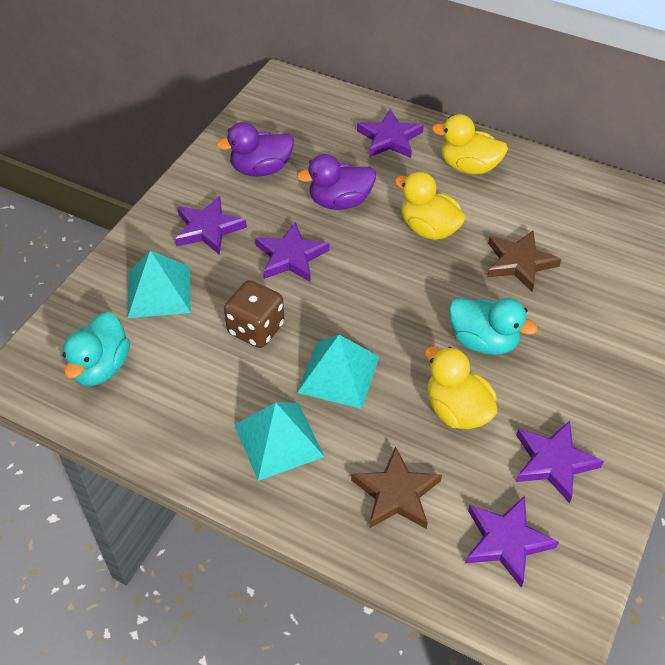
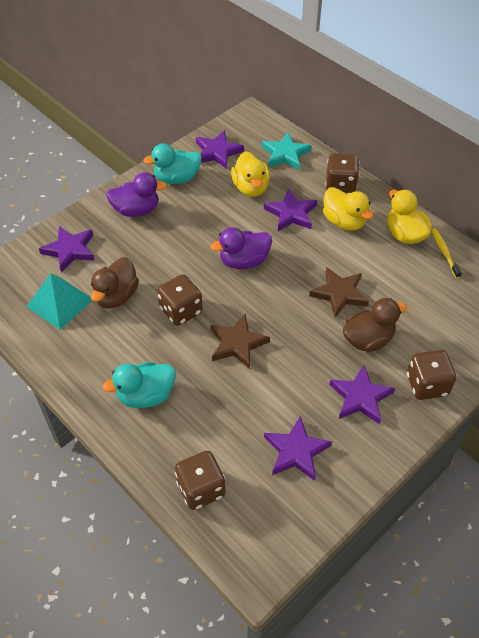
brown dice: [224,280,284,348] = 1 -> [157,274,203,326] [175,451,226,510] [325,153,360,194] [407,350,456,400] = 4
brown duck: none = 0 -> [91,257,139,309] [343,298,407,352] = 2
turquoise pyramid: [127,250,191,318] [235,402,324,481] [297,335,379,409] = 3 -> [26,274,93,330] = 1
turquoise star: none = 0 -> [261,132,312,170] = 1
yellow toothbrush: none = 0 -> [431,228,462,278] = 1

